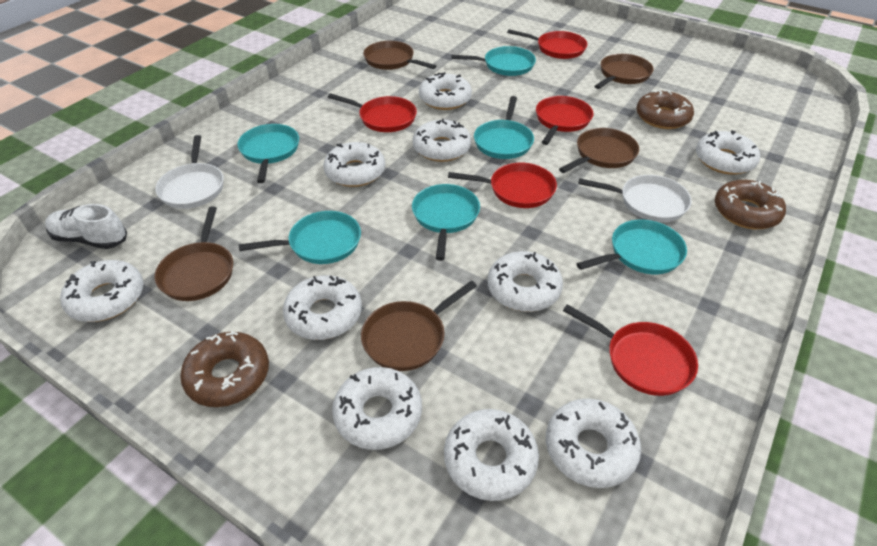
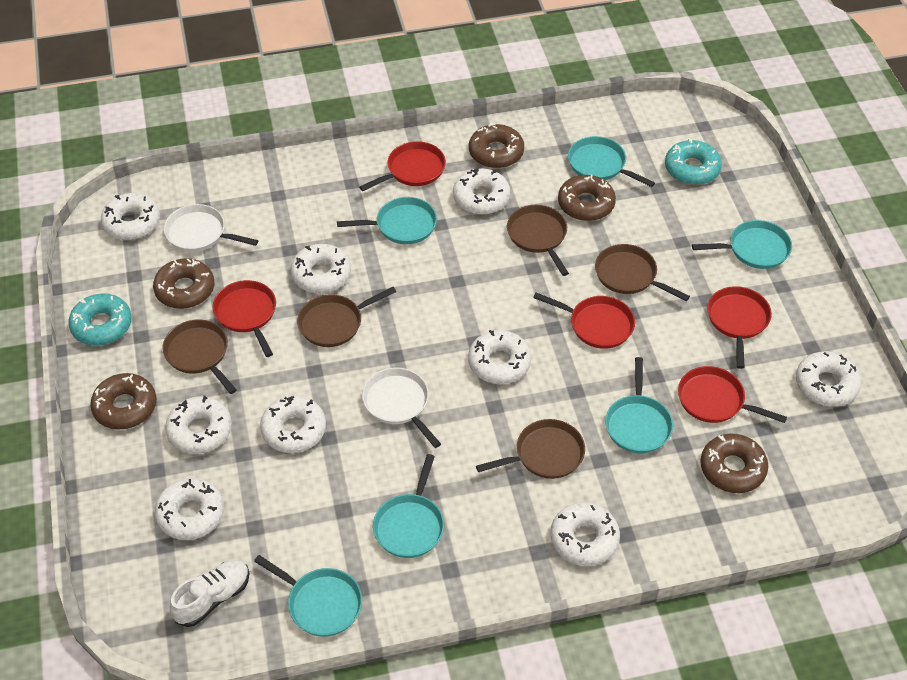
brown donut: [180,331,269,407] [636,90,694,129] [715,180,786,229] = 3 -> [90,373,156,430] [153,258,214,309] [469,123,524,168] [558,175,616,221] [700,434,768,493] = 5
turquoise donut: none = 0 -> [68,293,132,346] [665,138,722,185] = 2
white donut: [60,260,144,322] [283,275,362,340] [323,142,385,187] [332,367,422,450] [413,118,471,162] [419,72,472,110] [444,409,539,501] [488,251,563,312] [546,398,641,488] [696,130,760,175] = 10 -> [101,193,160,240] [155,478,224,540] [165,396,232,454] [260,395,326,453] [291,244,351,294] [453,168,510,215] [468,330,531,384] [550,502,620,566] [796,351,861,407] = 9

